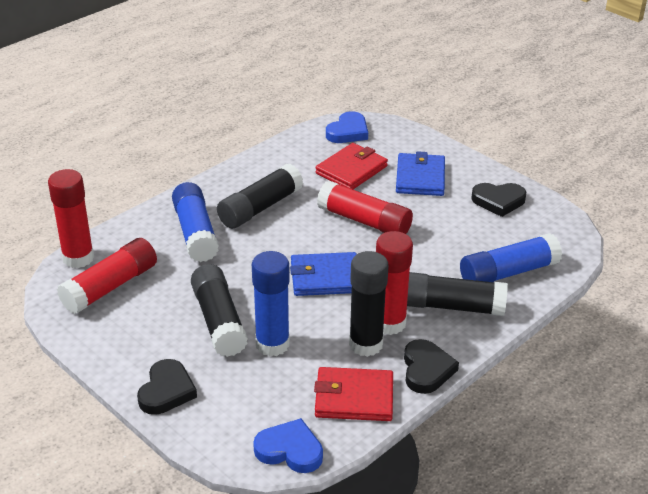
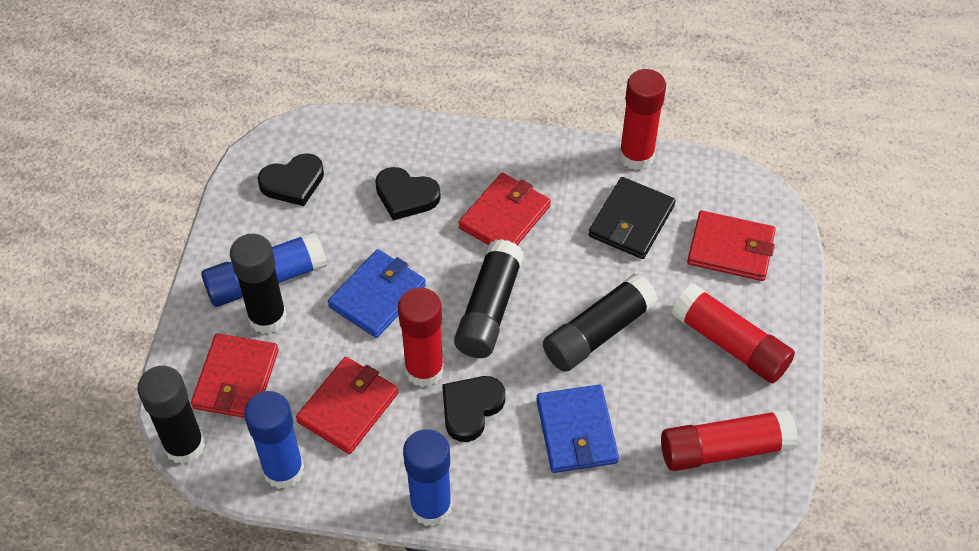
black wallet: none = 0 -> [589,177,676,259] = 1
blue heart: [253,418,323,473] [326,111,368,143] = 2 -> none = 0
red wallet: [314,367,393,421] [316,143,388,189] = 2 -> [191,333,278,418] [296,357,398,454] [459,173,551,245] [687,211,776,281] = 4

